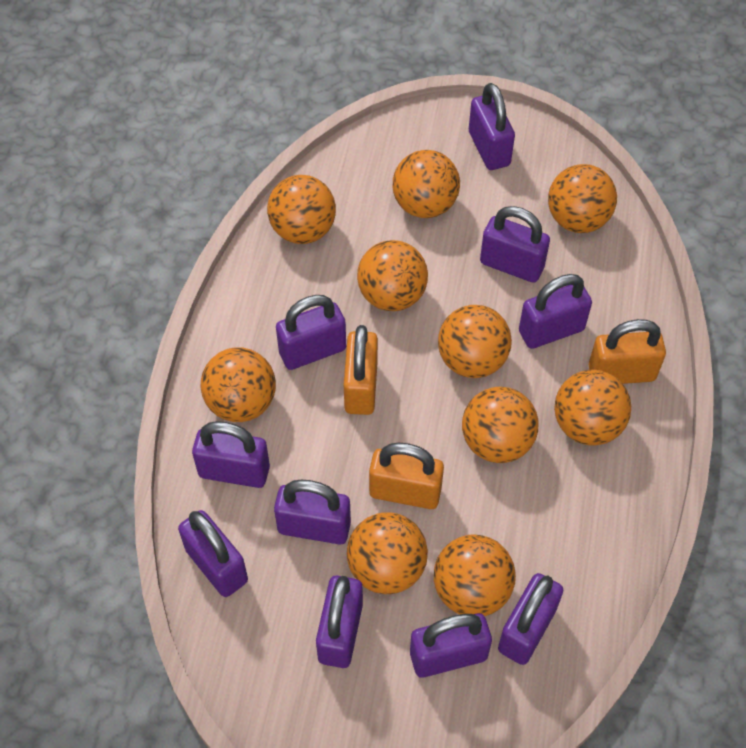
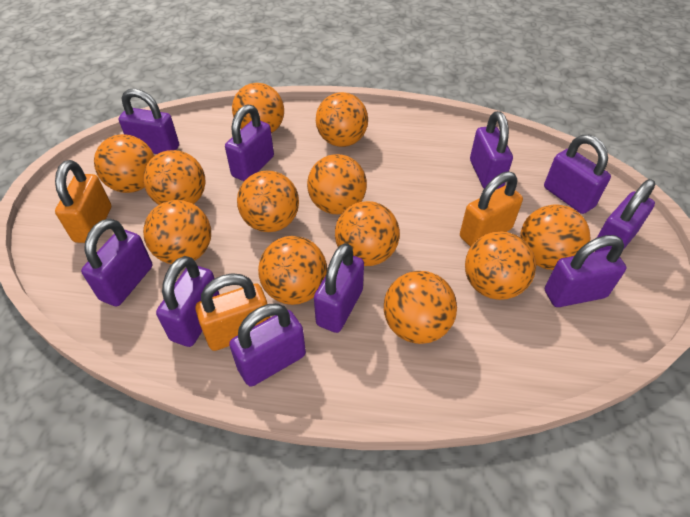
orange ball: [201,347,276,422] [267,175,336,244] [347,512,428,594] [357,240,428,311] [393,150,460,218] [434,535,516,616] [438,305,512,378] [462,387,538,463] [548,164,617,233] [554,370,631,446] = 10 -> [94,134,154,193] [143,150,205,205] [143,200,211,264] [232,83,284,133] [237,170,299,232] [258,236,327,305] [307,154,367,214] [316,92,368,147] [335,201,400,266] [384,271,457,344] [465,231,536,300] [520,205,590,270] = 12

